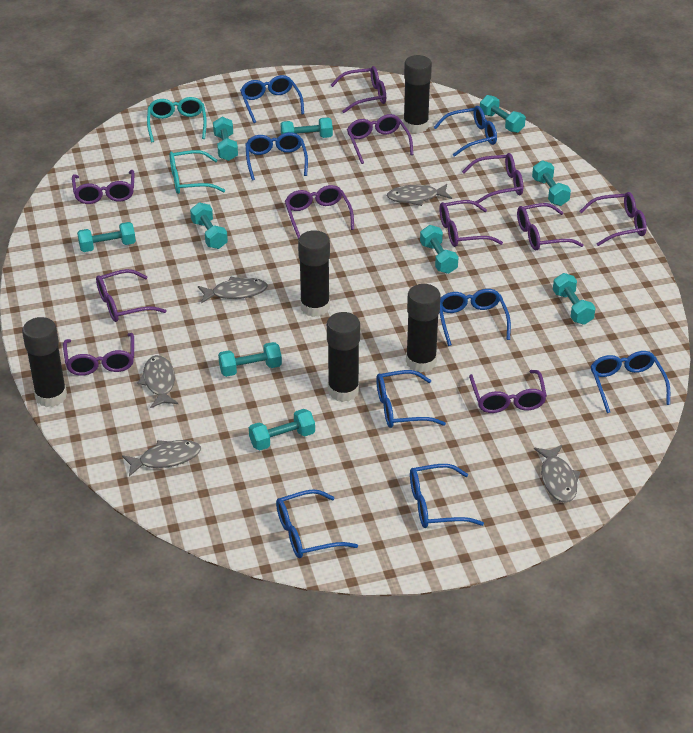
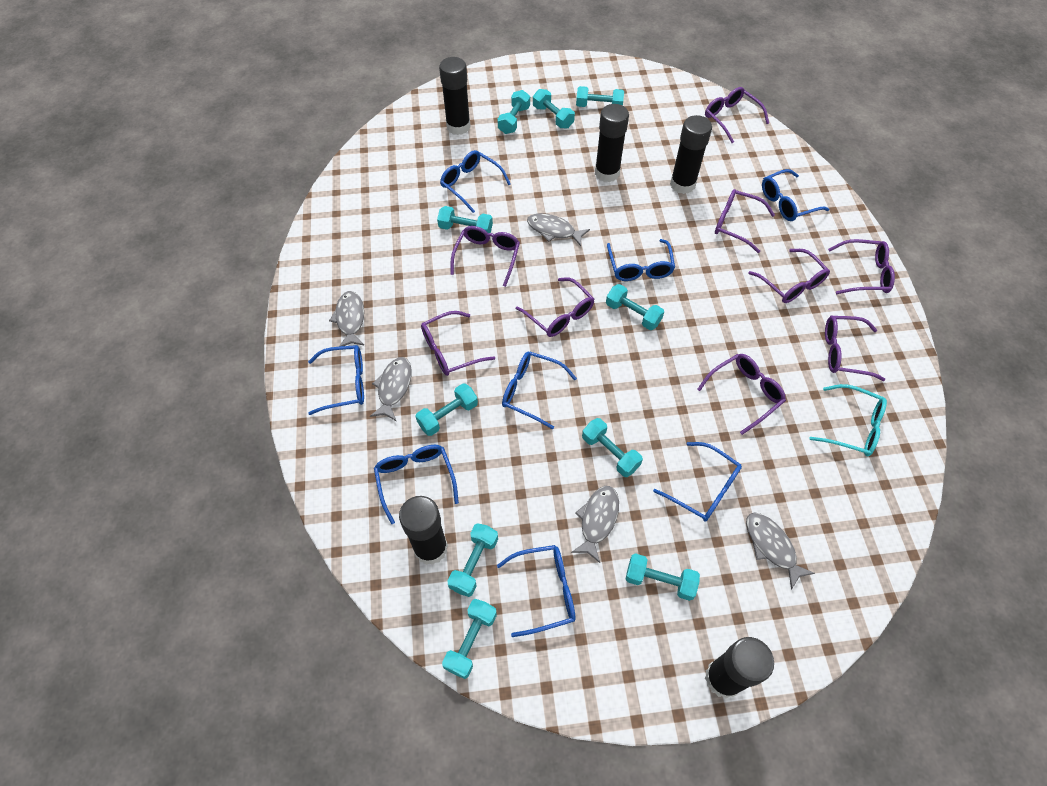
purple glasses: [63,333,134,376] [72,170,134,204] [96,269,166,322] [285,185,354,239] [331,66,386,113] [347,114,413,164] [439,200,503,247] [462,153,523,204] [469,370,547,413] [517,203,584,250] [580,192,647,246] = 11 -> [421,311,495,376] [450,226,520,287] [516,277,594,337] [697,354,786,435] [705,87,769,143] [715,189,775,253] [748,249,830,303] [825,316,885,381] [828,239,895,294] = 9
turquoise glasses: [147,97,207,142] [169,150,225,194] = 2 -> [810,384,887,456] = 1

